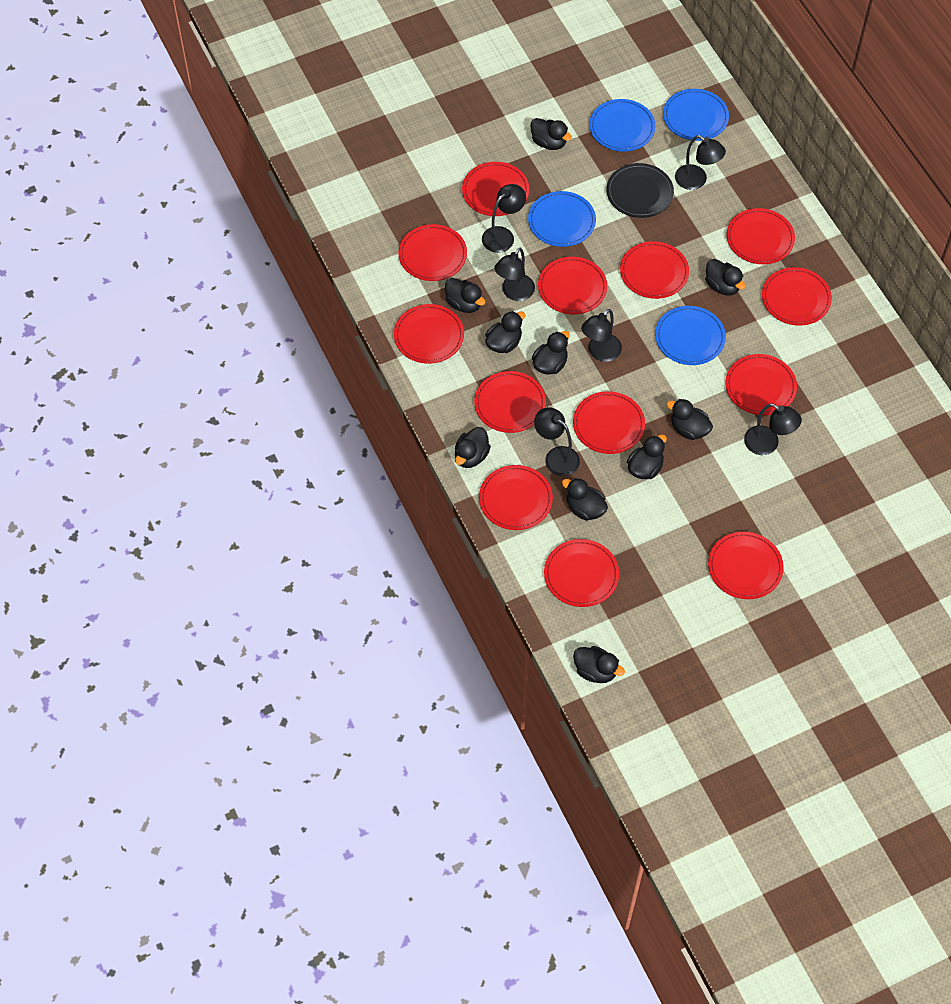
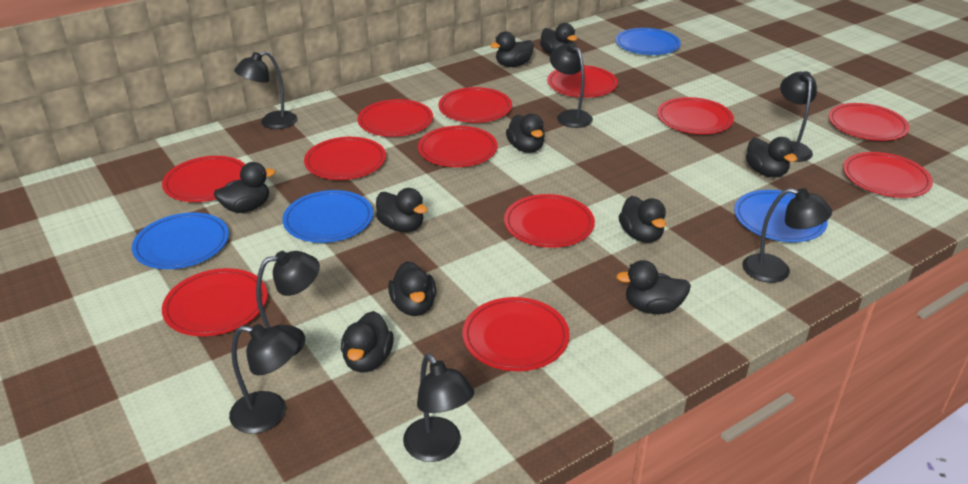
black lamp: [482,184,526,253] [494,248,535,301] [534,407,580,476] [581,309,622,362] [675,135,726,190] [744,403,802,455] = 6 -> [229,324,299,434] [234,51,297,129] [256,251,320,356] [403,354,474,462] [550,43,593,128] [743,188,832,283] [780,71,817,162] = 7
black plate: [606,163,674,218] = 1 -> none = 0
red plate: [394,304,464,364] [399,224,467,281] [462,162,529,216] [474,371,546,433] [479,465,553,530] [538,257,607,314] [544,539,619,607] [573,391,645,454] [620,241,689,299] [708,532,784,599] [726,354,797,415] [727,208,795,264] [762,267,832,326] = 13 -> [162,156,245,202] [162,268,267,336] [304,137,386,180] [357,99,433,137] [418,126,498,167] [438,87,512,123] [462,297,570,371] [504,194,595,247] [547,65,618,97] [657,97,734,134] [828,103,909,141] [843,152,933,198] = 12

